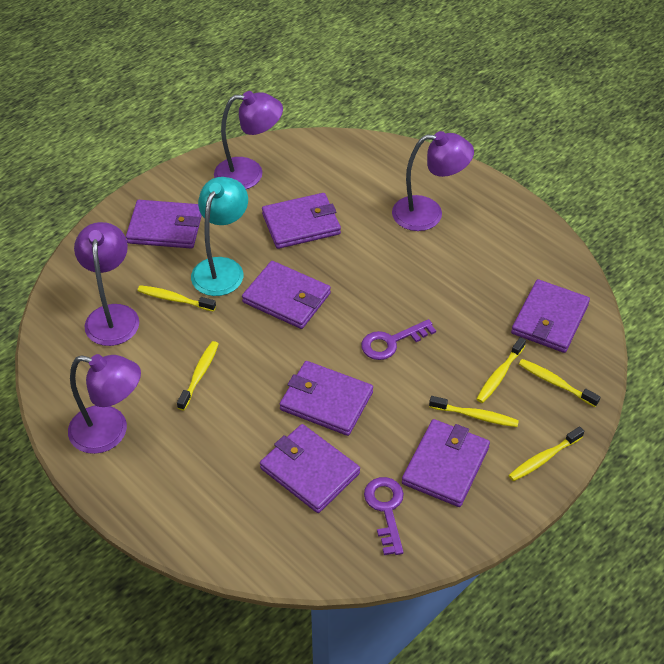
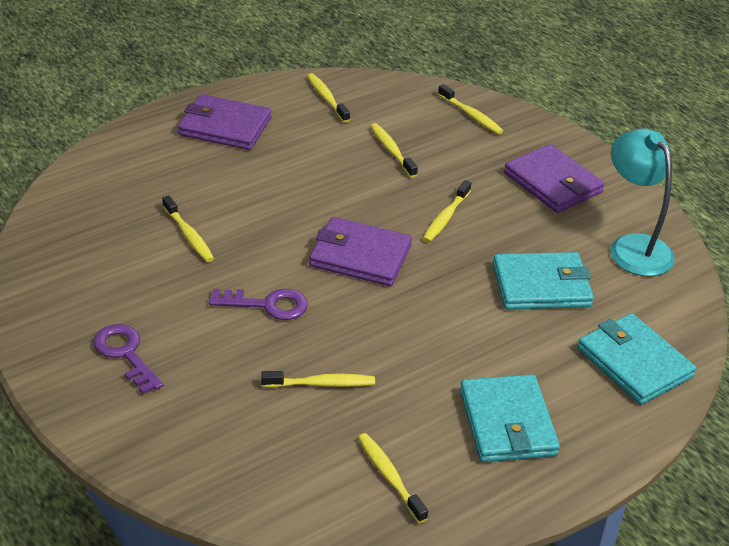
purple lamp: [68,354,141,454] [74,222,139,346] [214,91,283,189] [392,131,474,231] = 4 -> none = 0
purple wallet: [126,200,202,249] [242,261,331,329] [260,424,360,513] [262,193,341,249] [280,361,373,436] [402,419,490,507] [511,279,590,353] = 7 -> [178,94,271,150] [309,217,412,286] [504,144,605,213] = 3
turquoise wallet: none = 0 -> [460,374,560,462] [493,252,594,310] [577,313,696,405] = 3
yellow toothbrush: [137,285,216,312] [177,341,219,411] [429,396,519,427] [476,337,526,403] [509,427,584,481] [519,359,600,407] = 6 -> [162,195,214,262] [261,371,375,388] [307,73,350,123] [358,433,428,523] [370,123,418,178] [423,180,471,243] [438,84,503,134] = 7

